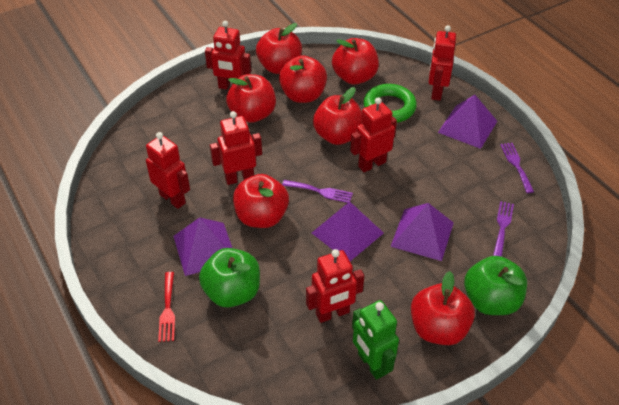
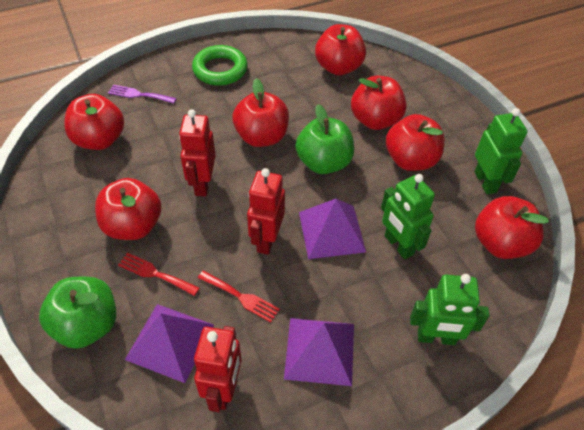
green robot: [352,300,399,380] = 1 -> [381,174,435,259] [410,274,490,345] [474,108,528,194] = 3
purple fork: [282,180,353,203] [493,201,514,257] [500,143,534,193] = 3 -> [108,85,177,104] = 1
purple pyramid: [173,217,232,276] [312,202,384,261] [390,203,454,261] [438,95,497,149] = 4 -> [125,304,214,383] [284,318,354,386] [299,199,366,259] = 3
red fork: [158,272,175,342] = 1 -> [118,253,200,296] [198,271,280,322] = 2
red robot: [146,132,190,209] [205,21,251,90] [210,111,262,185] [306,249,364,323] [350,97,397,172] [429,25,456,101] = 6 -> [179,109,216,196] [194,326,241,412] [247,168,285,255] = 3

